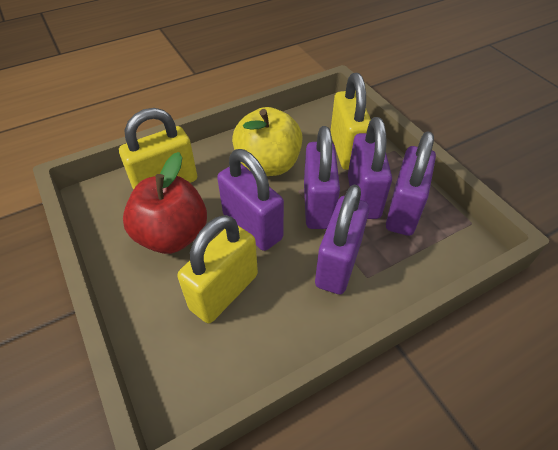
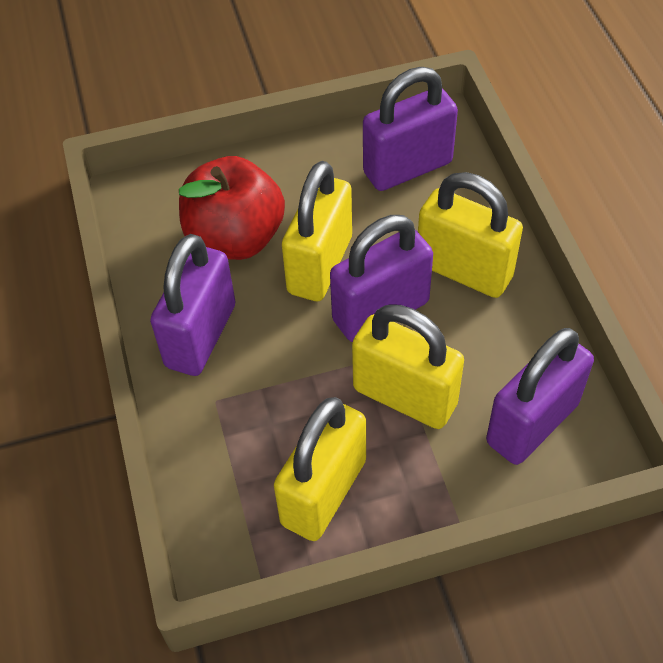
purple padlock: [217,149,284,251] [304,126,340,229] [315,185,370,294] [348,117,392,219] [386,131,436,236] = 5 -> [150,234,235,376] [330,215,433,342] [363,67,458,191] [486,328,594,465] = 4
yellow apple: [232,107,303,176] = 1 -> none = 0
yellow padlock: [119,108,197,190] [177,215,258,323] [331,73,371,170] = 3 -> [274,397,366,541] [282,161,352,301] [352,305,464,429] [418,172,523,298] = 4

